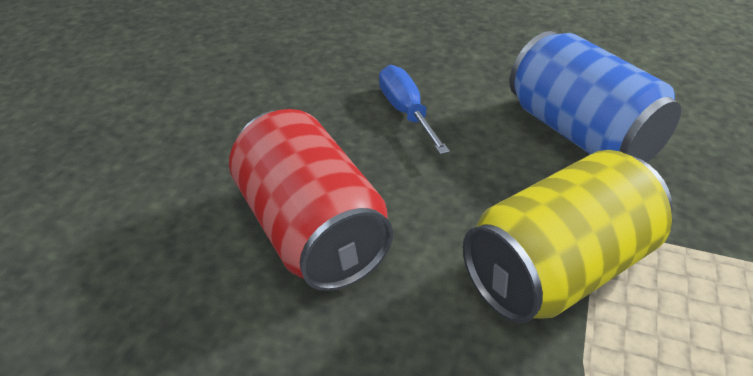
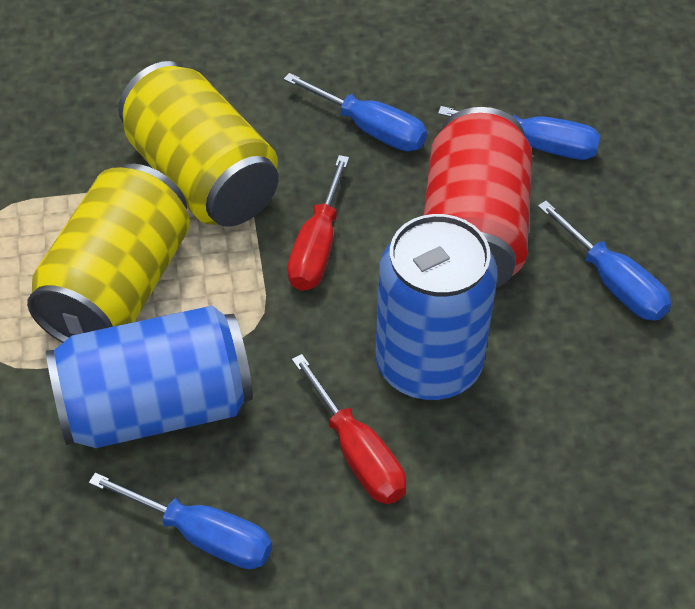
blue can: [510,31,681,163] = 1 -> [46,306,253,448] [375,214,497,400] = 2
blue screwdriver: [379,65,450,154] = 1 -> [88,473,272,569] [284,73,427,151] [438,106,601,160] [538,201,671,321] = 4
red screwdriver: none = 0 -> [287,155,349,291] [292,354,406,504] = 2
yellow can: [463,150,672,323] = 1 -> [27,164,190,343] [118,61,279,227] = 2

